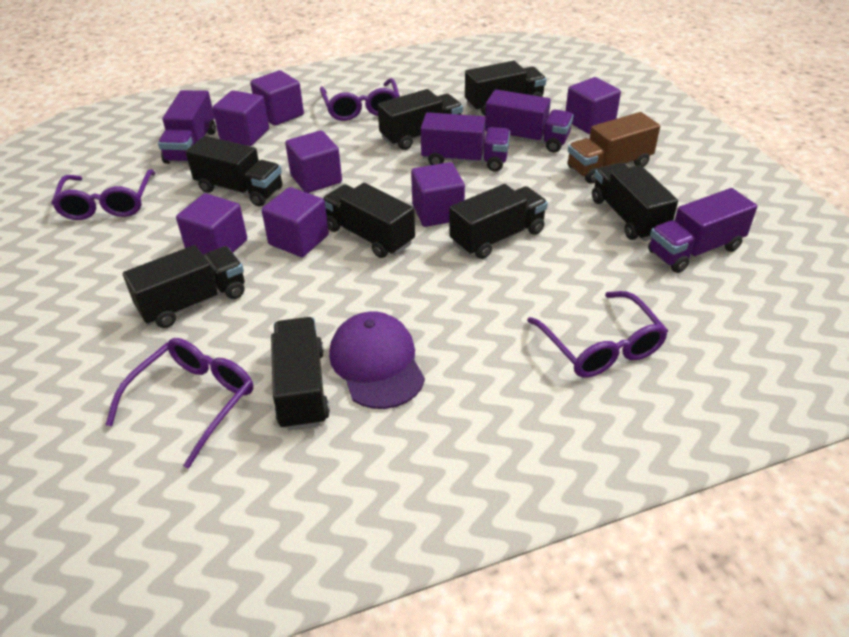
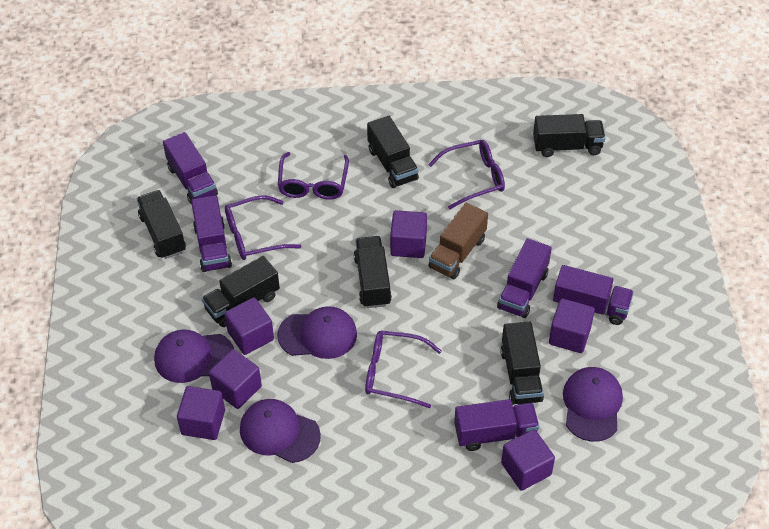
black truck: [123,245,245,328] [186,136,282,206] [271,317,330,430] [323,183,415,258] [377,89,463,150] [449,184,548,259] [465,61,546,116] [592,163,678,241] = 8 -> [137,190,186,259] [202,256,280,327] [354,236,392,308] [367,116,419,188] [500,322,544,405] [533,114,605,157] = 6
purple cap: [329,312,425,409] = 1 -> [154,329,234,383] [240,399,321,463] [277,306,357,359] [563,367,623,442] = 4
purple cube: [176,193,247,256] [212,90,269,146] [250,70,304,126] [262,187,329,257] [285,130,342,193] [411,162,465,227] [566,77,621,134] = 7 -> [177,386,225,440] [209,349,262,409] [224,298,274,355] [390,210,427,258] [501,429,555,491] [549,299,595,353] = 6
purple truck: [158,90,216,164] [421,112,510,172] [485,90,573,153] [648,188,757,273] = 4 -> [163,132,218,205] [191,195,232,272] [454,399,539,451] [497,238,552,318] [553,265,634,325] = 5

